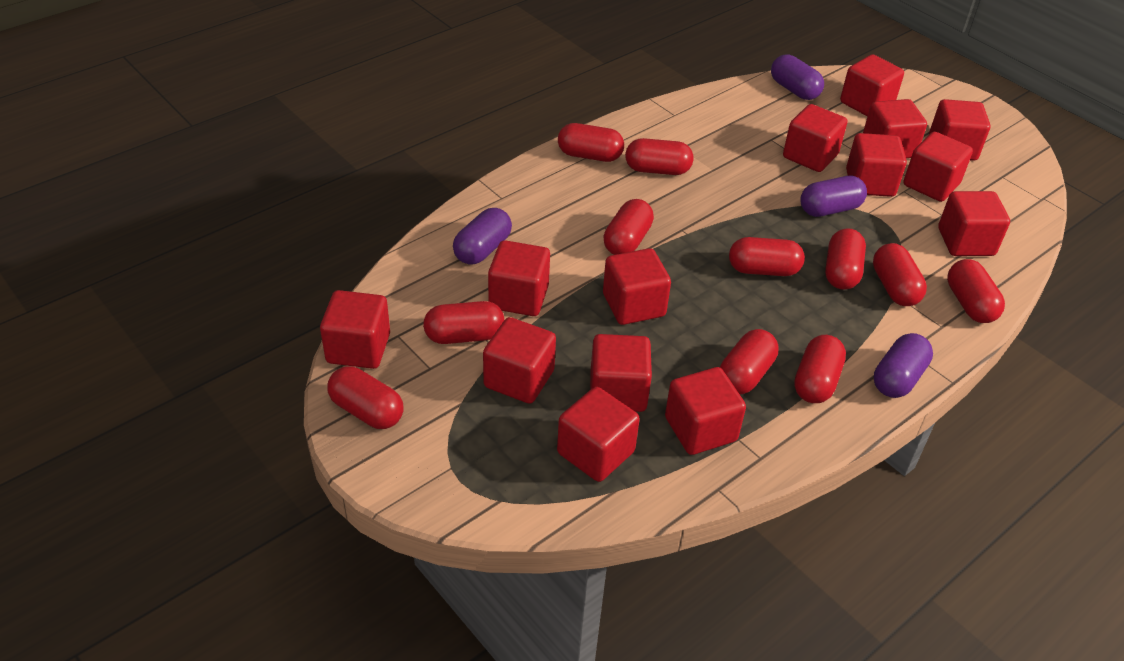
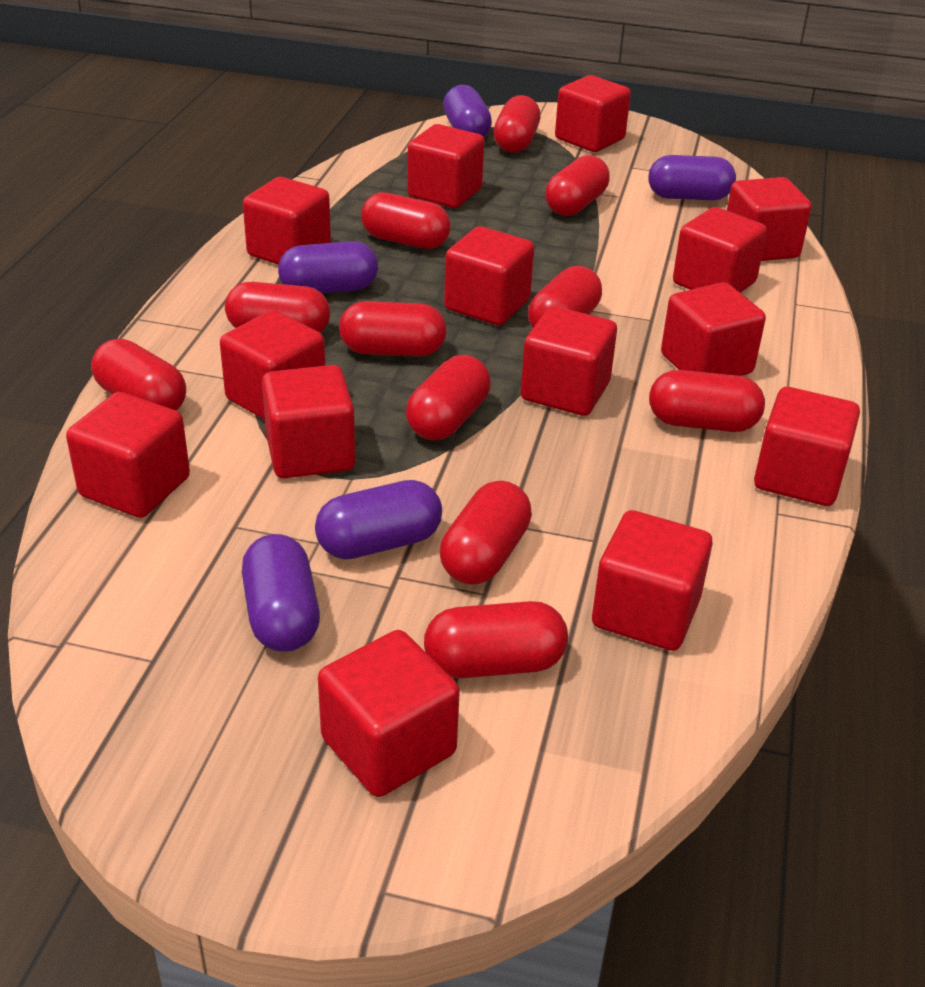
purple capsule: [453,208,512,264] [771,54,824,100] [800,176,867,217] [874,333,933,398] = 4 -> [242,534,320,652] [278,241,378,293] [315,480,442,559] [443,85,492,137] [648,155,736,200] = 5

